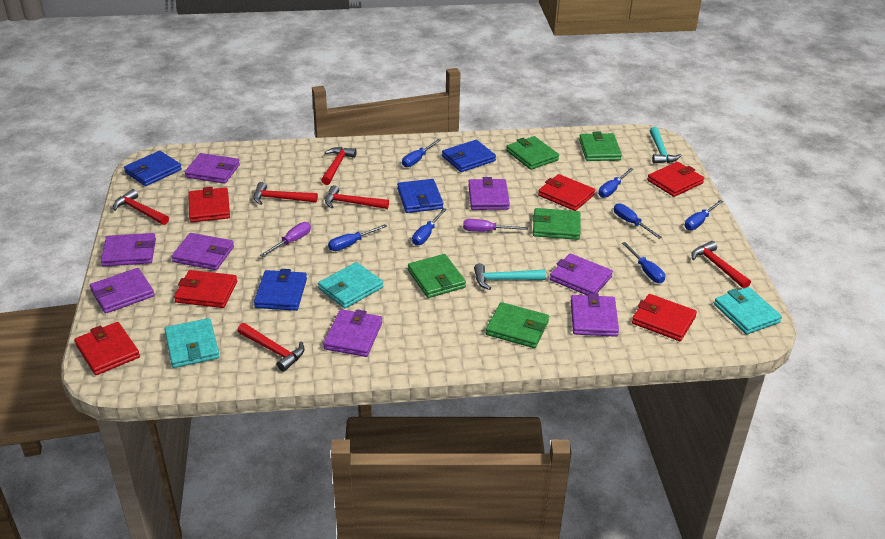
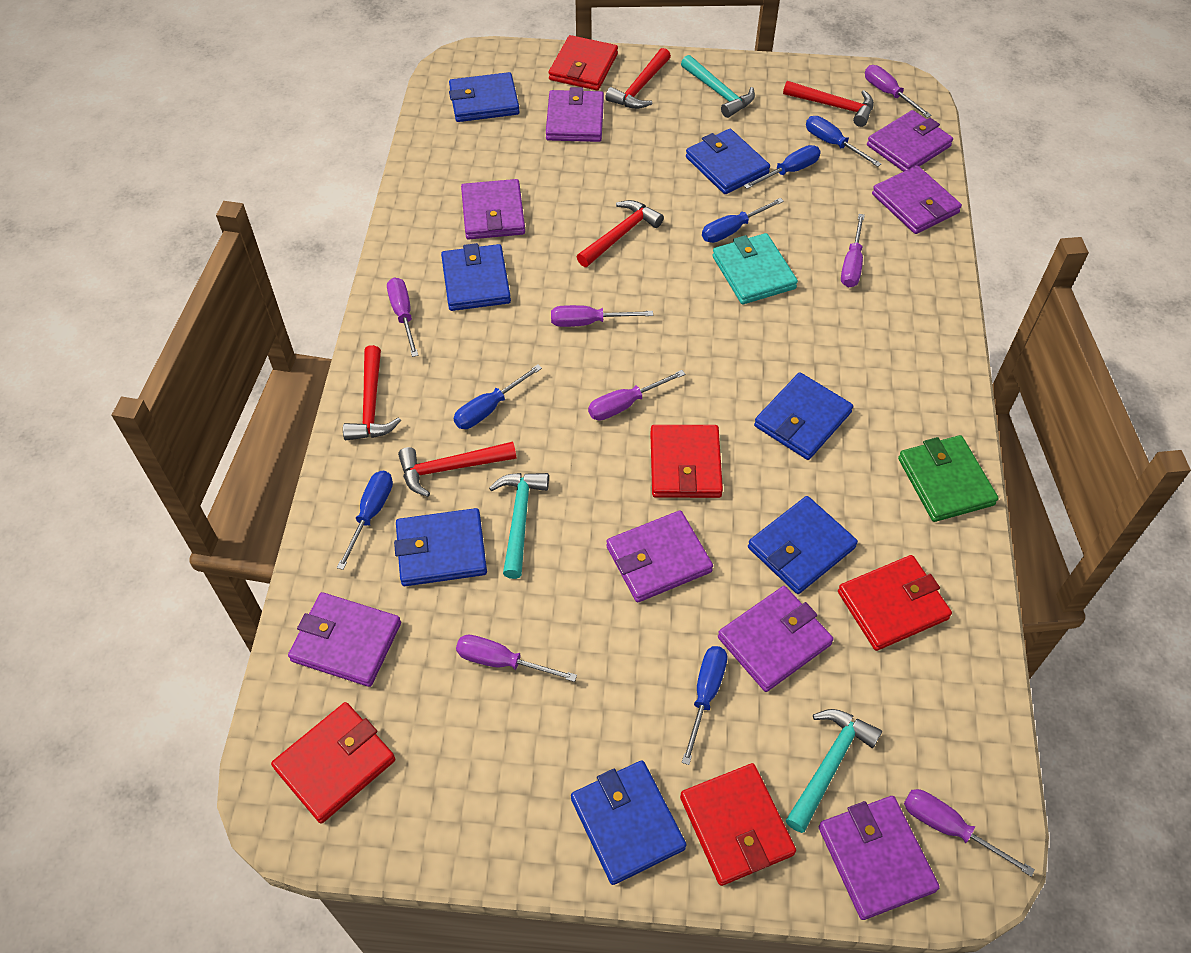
blue screwdriver: [328,224,387,251] [402,139,441,167] [412,208,447,246] [598,168,634,198] [614,203,662,239] [622,242,665,283] [684,200,723,230] = 7 -> [337,471,393,570] [454,364,542,429] [682,646,727,765] [702,198,784,243] [743,145,821,189] [806,116,881,167] = 6
blue wallet: [124,151,182,186] [254,269,307,311] [397,179,443,213] [442,140,496,172] = 4 -> [394,508,487,586] [441,243,511,311] [449,72,520,122] [571,760,686,885] [686,129,770,194] [748,496,858,594] [754,372,853,460] = 7
green wallet: [408,254,466,298] [485,302,549,348] [506,136,559,170] [532,208,581,240] [579,132,622,161] = 5 -> [898,435,998,522] = 1
purple screwdriver: [260,222,311,257] [463,219,528,232] = 2 -> [387,277,418,357] [456,635,577,682] [551,305,653,327] [588,370,685,421] [841,214,865,287] [865,65,931,118] [904,789,1035,877] = 7
red hammer: [113,189,169,225] [237,323,305,372] [253,182,318,205] [321,147,356,185] [325,185,389,209] [691,241,751,288] = 6 -> [343,345,401,440] [398,442,516,497] [577,200,664,267] [605,48,671,109] [783,81,874,127] = 5
red wallet: [74,322,140,375] [174,270,237,308] [188,187,230,222] [538,174,595,211] [632,294,697,341] [647,162,704,197] = 6 -> [271,702,395,824] [549,35,618,91] [650,425,723,498] [680,763,796,886] [838,555,952,651] = 5
turquoise hammer: [474,263,546,290] [650,127,682,163] = 2 -> [489,473,549,579] [681,55,755,118] [786,709,882,833] = 3
turquoise wallet: [165,318,220,368] [318,262,383,308] [714,287,782,334] = 3 -> [712,233,798,305] = 1

